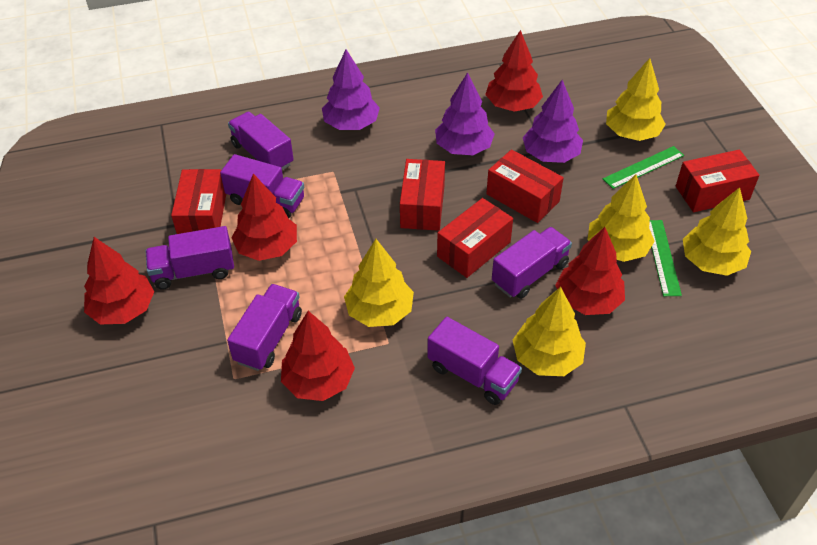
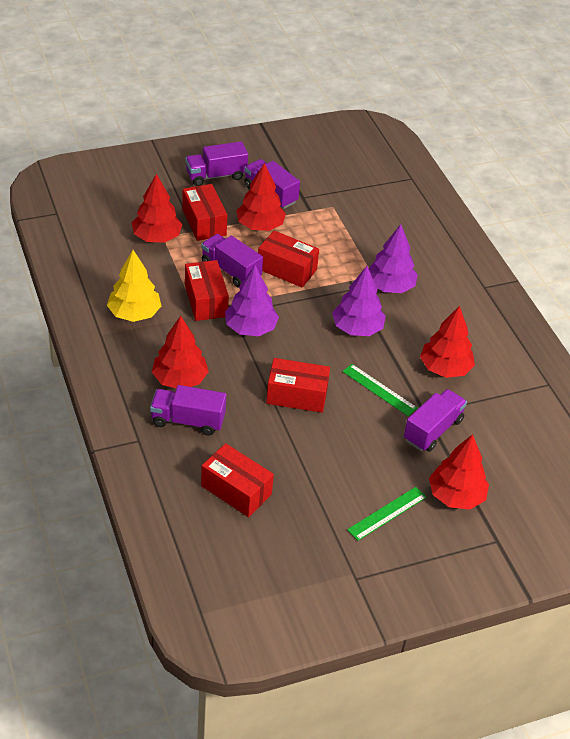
purple truck: [145,226,234,290] [220,154,304,218] [227,284,302,371] [228,112,294,170] [427,317,522,405] [492,227,572,299] = 6 -> [150,385,226,436] [185,141,248,186] [201,234,263,288] [244,159,300,209] [404,389,467,452] = 5
yellow tree: [344,239,414,327] [513,287,586,376] [588,174,655,262] [606,58,666,141] [683,187,751,276] = 5 -> [107,250,161,322] = 1

